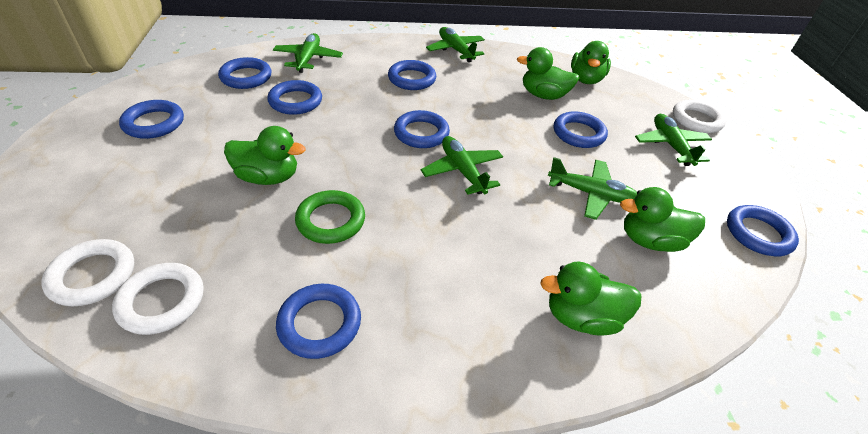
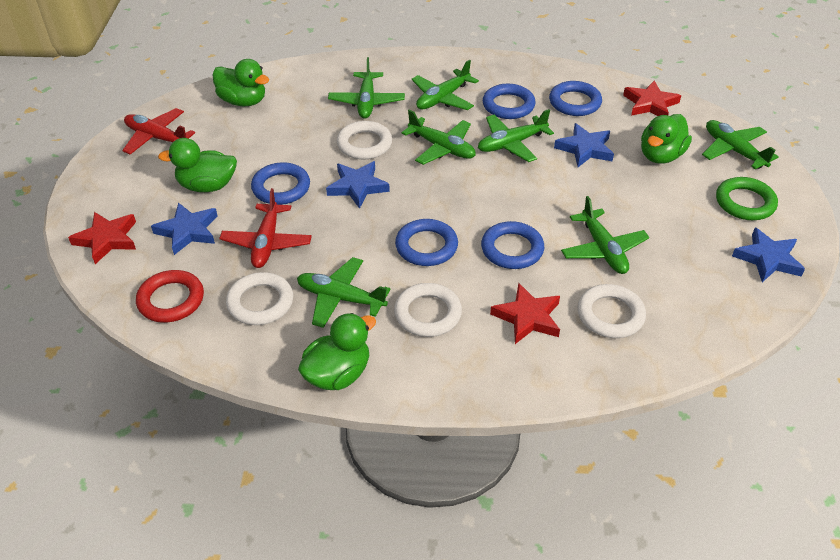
blue ring: [119,100,184,139] [218,57,272,89] [267,80,322,115] [276,284,361,359] [388,60,436,90] [394,110,450,148] [554,111,608,148] [727,205,799,256] = 8 -> [251,162,310,205] [395,219,458,266] [481,221,544,269] [483,84,535,119] [549,81,602,116] = 5
blue star: none = 0 -> [151,203,217,255] [326,161,390,209] [554,123,614,167] [732,227,805,282] = 4
green duck: [224,126,306,185] [517,47,579,100] [540,262,642,336] [571,41,611,84] [620,187,705,252] = 5 -> [158,138,237,192] [213,59,269,106] [298,313,376,390] [641,114,692,164] = 4
green plane: [273,33,343,73] [421,136,503,194] [426,27,485,62] [548,157,637,220] [635,114,712,166] = 5 -> [297,257,391,328] [328,57,405,119] [402,109,476,165] [412,60,479,110] [478,109,554,162] [561,196,649,274] [702,120,779,169] = 7
red plane: none = 0 -> [122,108,195,155] [219,188,312,268] = 2
red ring: none = 0 -> [136,270,204,323] = 1
red star: none = 0 -> [68,212,136,264] [490,283,560,344] [623,81,681,116] = 3
white ring: [41,239,134,307] [112,263,203,335] [673,100,726,133] = 3 -> [226,272,293,325] [337,121,392,159] [394,283,462,337] [578,284,646,338] = 4

